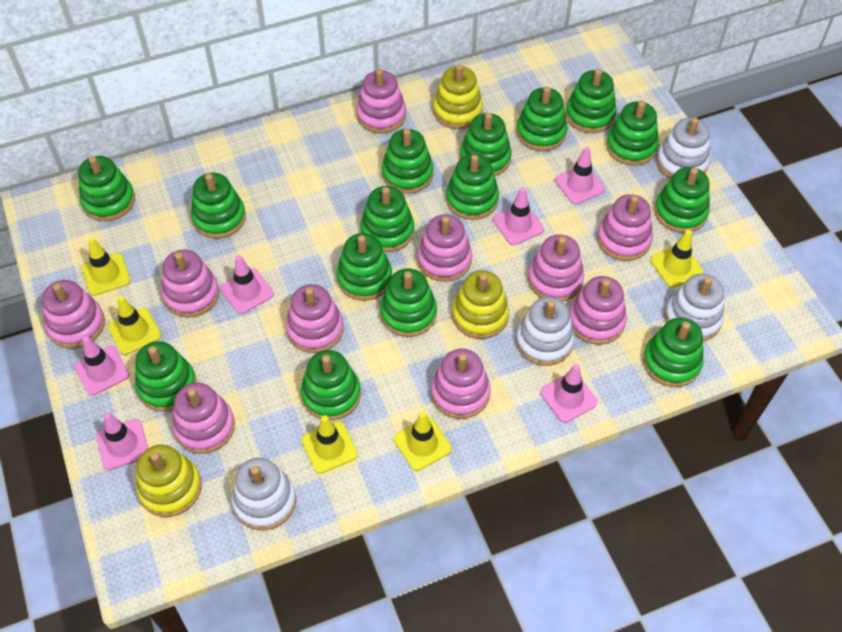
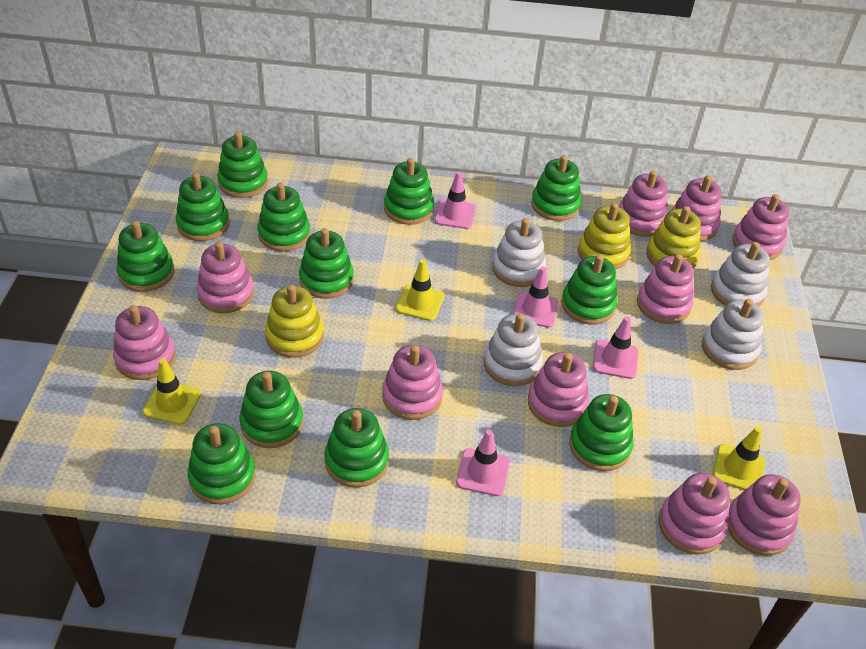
green stacking toy: [78,156,135,221] [135,341,197,412] [191,173,246,239] [301,350,361,420] [337,233,392,301] [360,186,414,252] [380,269,437,337] [382,129,434,194] [446,154,499,220] [460,113,512,176] [516,87,568,151] [566,69,617,133] [606,101,659,166] [643,317,704,387] [654,167,710,233] = 15 -> [116,221,174,292] [176,172,229,241] [188,423,256,504] [217,132,268,198] [239,371,303,448] [257,183,310,251] [299,228,354,299] [324,408,389,488] [384,158,434,225] [531,155,581,221] [561,254,618,324] [569,394,633,471] = 12
pink traffic cone: [74,336,129,395] [96,412,148,470] [220,255,274,314] [493,187,544,245] [540,364,598,423] [555,147,605,204] = 6 -> [434,172,476,229] [456,430,510,496] [514,267,558,328] [593,316,639,379] = 4
yellow traffic cone: [82,238,130,296] [108,296,161,355] [301,415,358,474] [394,412,452,471] [650,229,704,288] = 5 -> [142,358,201,425] [396,259,445,321] [713,427,765,490] = 3

